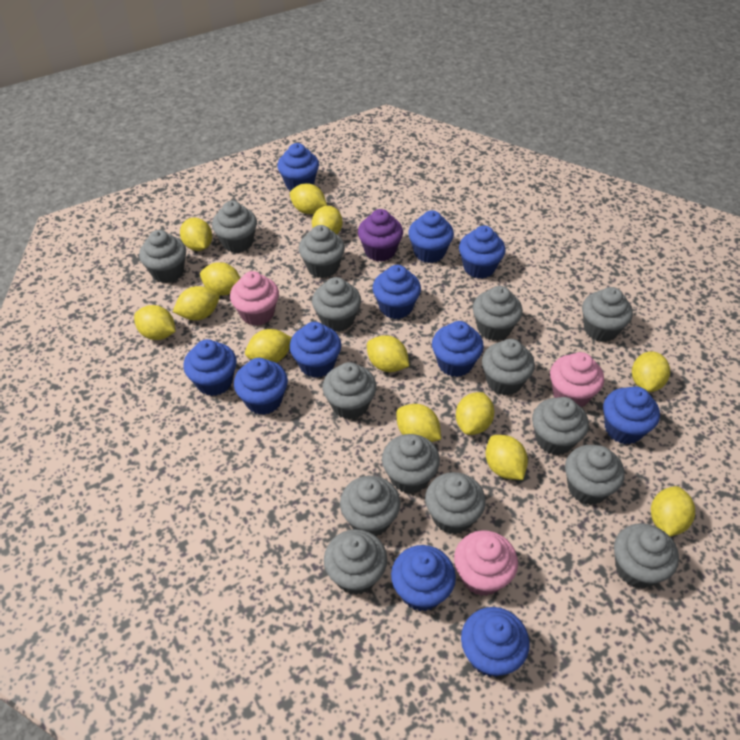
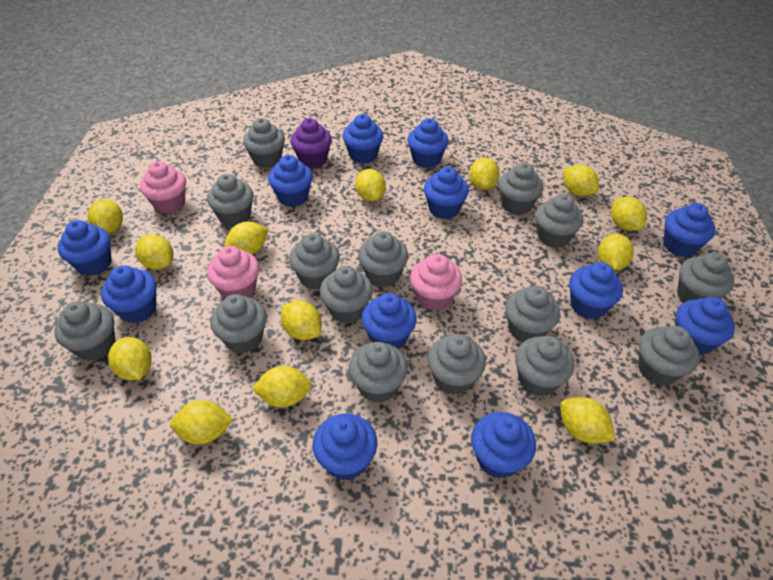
blue cupcake: [184,339,237,396] [234,358,288,415] [277,143,319,191] [290,322,341,378] [372,265,421,319] [391,545,456,611] [408,210,454,263] [432,321,484,377] [459,225,505,279] [461,607,529,677] [603,386,660,444] = 11 -> [58,220,111,276] [101,265,157,323] [268,155,313,207] [313,413,377,480] [343,114,383,164] [362,293,417,349] [407,118,449,168] [424,167,469,219] [471,412,536,478] [569,262,623,319] [663,203,715,257] [675,297,735,355] = 12

